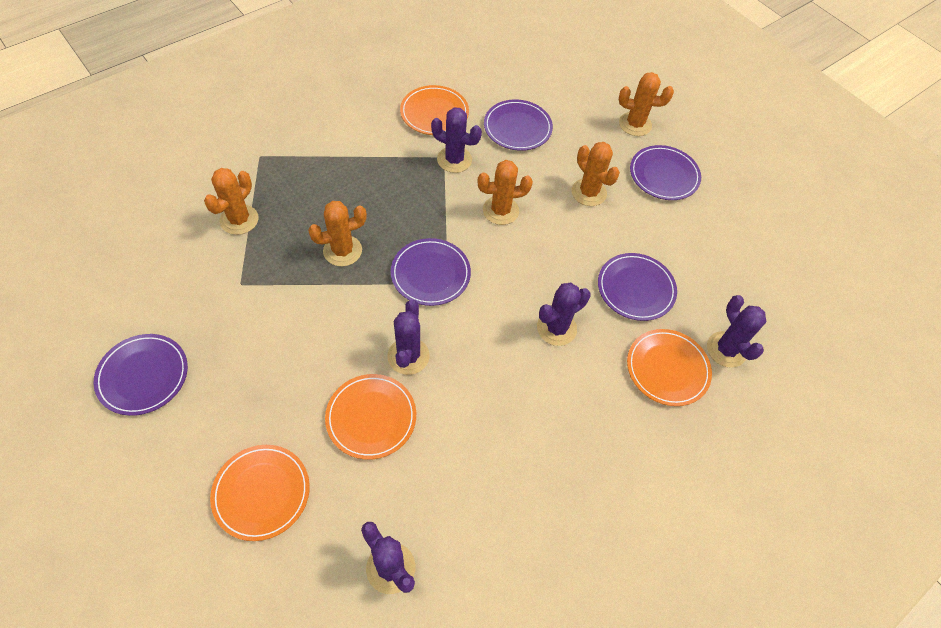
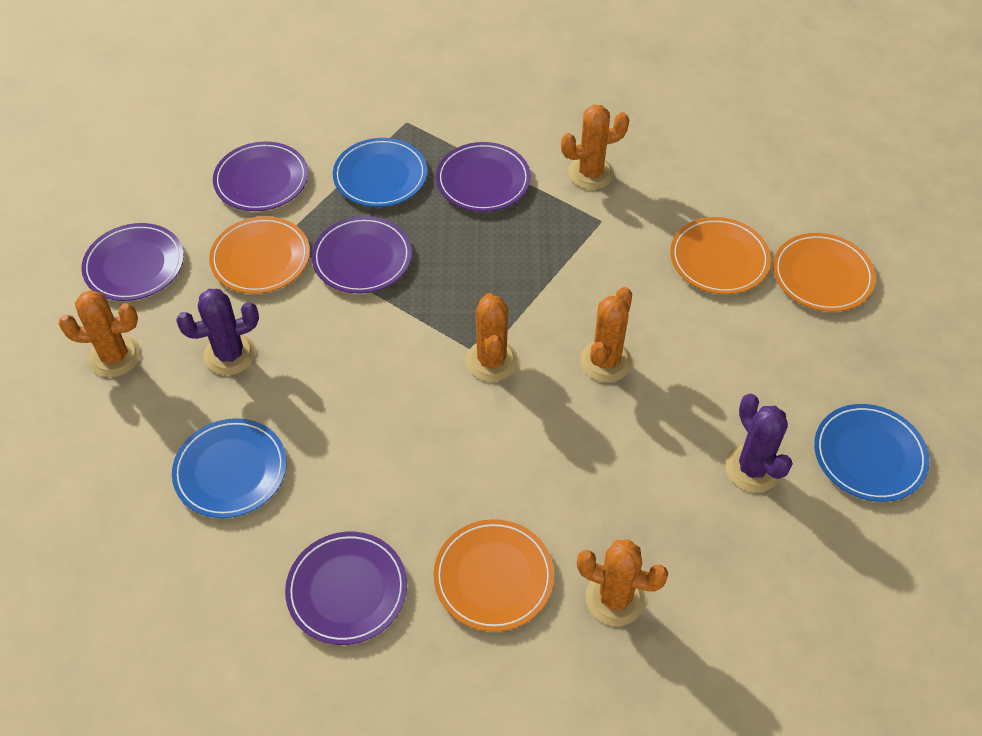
blue plate: none = 0 -> [172,418,287,518] [333,138,427,207] [814,404,929,502] = 3
purple cactus: [361,522,415,594] [387,300,430,375] [431,107,482,173] [537,283,591,346] [707,295,766,368] = 5 -> [176,289,259,375] [725,394,793,492] = 2

